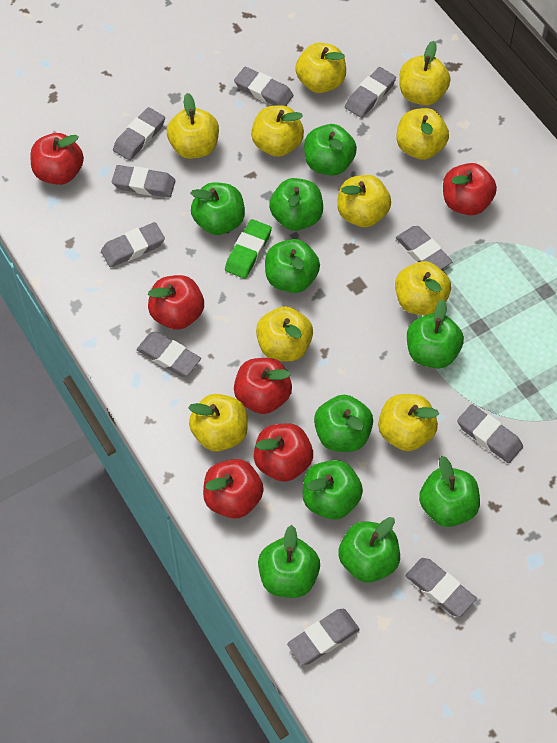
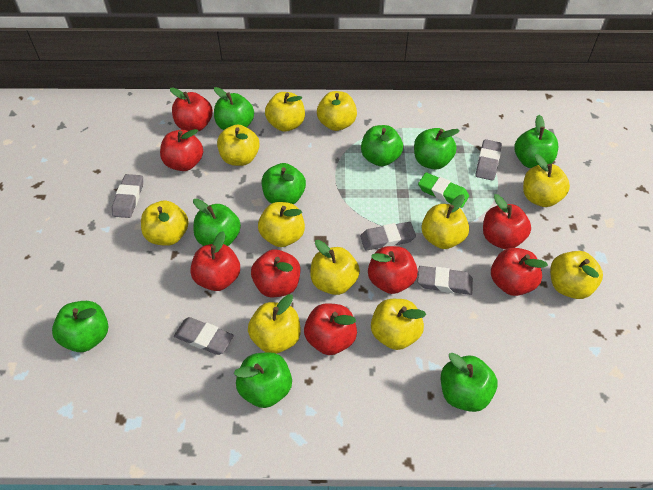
green apple: [190,182,245,235] [258,525,320,598] [265,239,320,293] [269,178,323,231] [303,460,363,520] [304,124,357,176] [314,395,373,452] [338,517,400,582] [407,299,464,368] [419,456,480,527] = 10 -> [52,301,108,352] [193,198,241,246] [214,87,254,130] [234,352,292,408] [262,163,306,204] [361,125,403,166] [414,128,460,169] [441,353,497,412] [514,115,558,168] = 9
grey eraser: [101,222,165,268] [112,165,175,197] [113,107,165,160] [136,331,201,377] [234,67,293,106] [287,609,360,665] [345,67,396,118] [396,226,453,270] [406,558,476,617] [457,404,523,463] = 10 -> [112,174,143,218] [174,317,234,355] [360,222,416,251] [417,266,473,295] [476,139,502,181] = 5
red apple: [31,133,84,185] [148,275,204,330] [203,459,264,519] [234,358,292,414] [254,423,313,482] [443,163,497,215] = 6 -> [160,129,203,171] [170,87,213,131] [190,231,240,291] [251,249,300,297] [304,303,357,355] [368,246,418,294] [483,194,531,249] [491,248,548,296] = 8
yellow apple: [167,93,219,159] [188,394,248,451] [251,105,304,157] [256,306,313,361] [295,43,346,93] [337,175,391,227] [378,394,439,451] [395,261,451,315] [396,108,449,160] [399,41,450,105] = 10 -> [141,200,189,246] [217,125,260,166] [248,294,301,354] [258,202,305,247] [265,92,305,132] [310,240,360,295] [317,91,357,131] [371,299,426,350] [421,194,469,249] [523,154,570,207] [550,251,603,299] = 11

